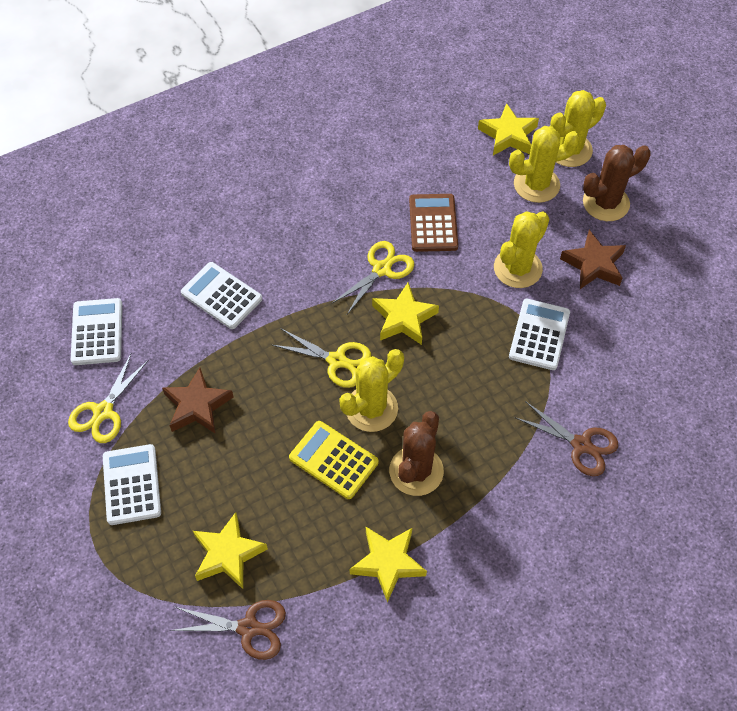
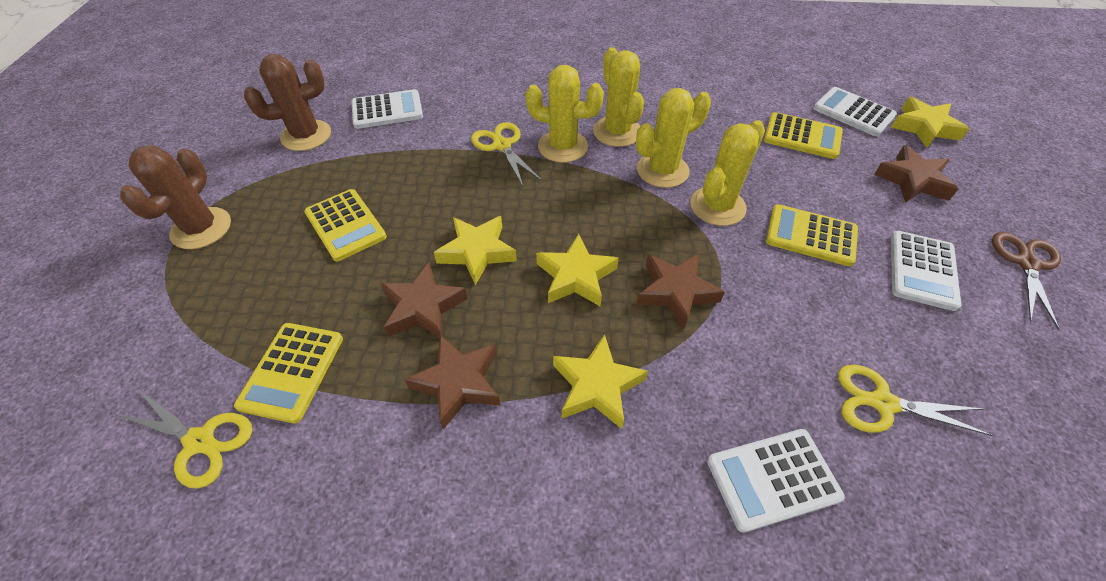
brown calculator: [409,194,458,252] = 1 -> none = 0
brown scissors: [170,600,286,660] [516,401,618,476] = 2 -> [992,232,1061,330] = 1
brown star: [162,368,234,434] [560,230,626,289] = 2 -> [381,262,468,338] [404,335,500,430] [636,254,725,329] [874,145,958,203] = 4
yellow calculator: [289,421,379,499] = 1 -> [234,323,343,424] [304,189,387,261] [764,112,843,159] [766,204,858,266] = 4

